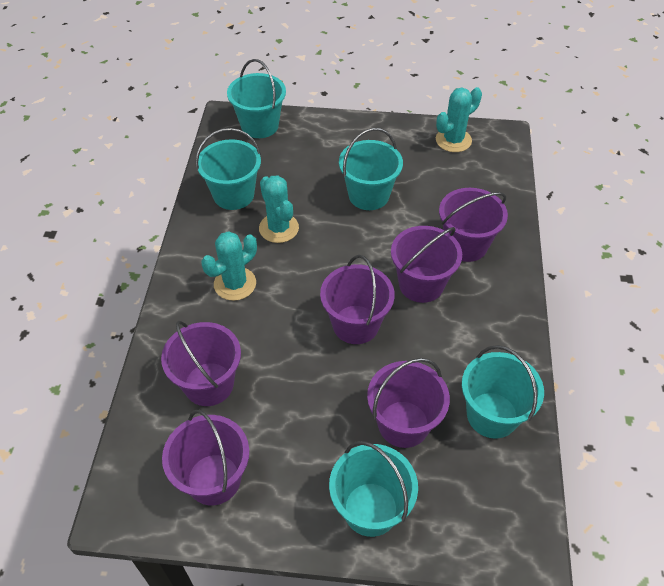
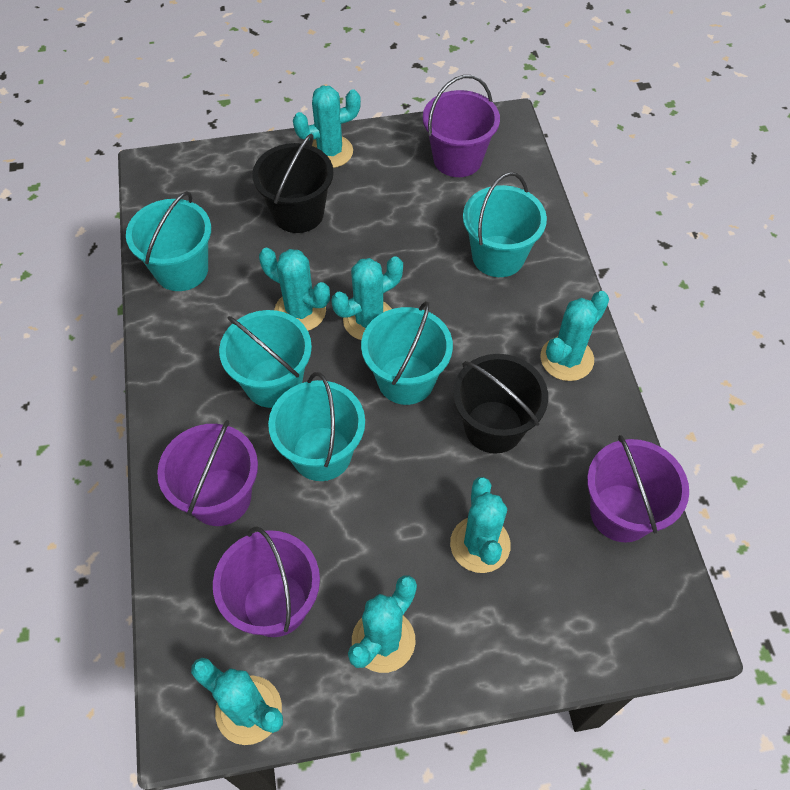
black bucket: none = 0 -> [252,134,334,233] [453,354,548,454] = 2
purple bucket: [161,320,241,406] [162,410,249,505] [320,255,395,344] [367,358,450,448] [391,226,462,303] [439,188,508,262] = 6 -> [157,420,258,526] [213,526,320,637] [423,75,500,177] [587,435,689,543] = 4
turquoise cactus: [201,231,257,301] [259,175,299,243] [436,87,482,152] = 3 -> [191,658,283,745] [259,248,330,331] [293,86,361,168] [331,256,403,340] [348,575,417,673] [450,477,511,573] [540,291,609,381] = 7

